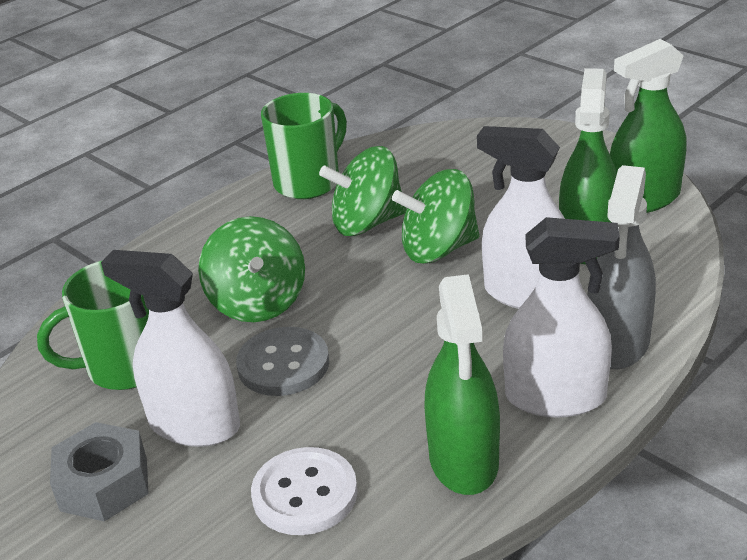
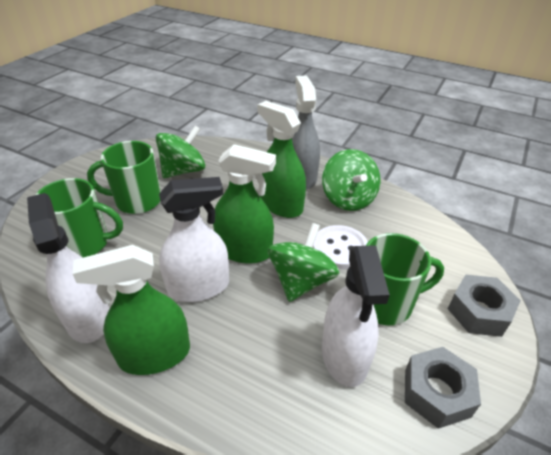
green mug: [37,261,149,390] [261,93,347,199] = 2 -> [36,178,123,257] [87,141,161,214] [366,233,444,325] = 3
grey button: [236,327,329,396] = 1 -> none = 0
grey nut: [50,422,149,522] = 1 -> [405,347,481,429] [448,275,521,337] = 2

